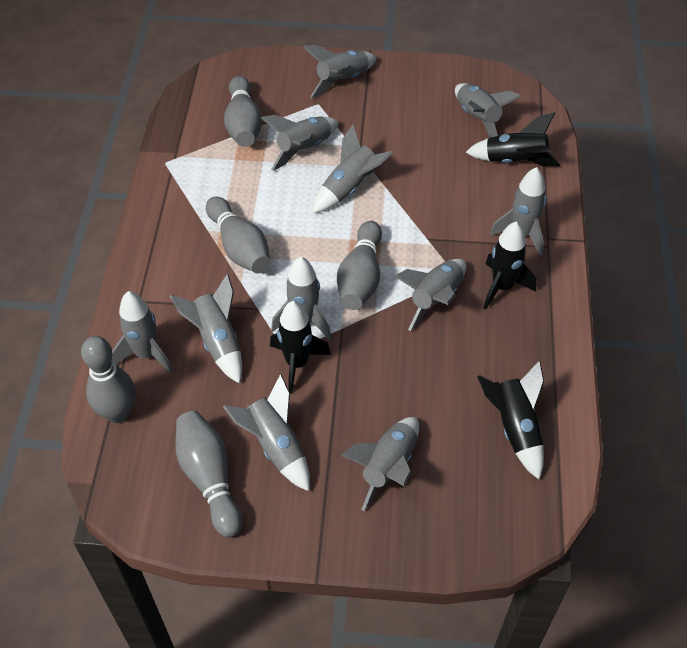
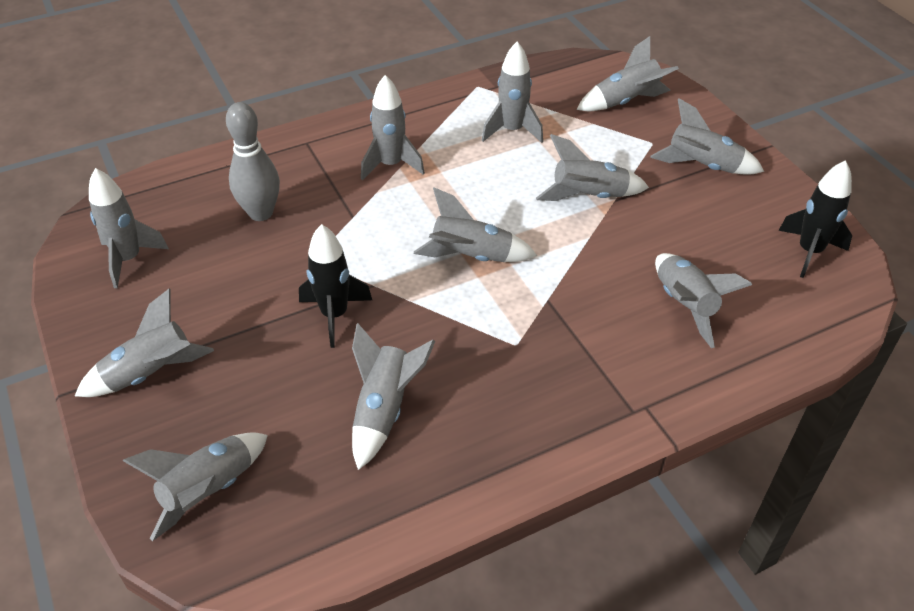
black rocket: [270,301,331,394] [466,112,561,166] [477,361,544,479] [484,221,537,309] = 4 -> [299,224,372,348] [779,160,852,278] = 2
grey bowling pin: [81,336,136,423] [176,411,242,537] [206,197,271,273] [224,76,263,147] [337,221,382,310] = 5 -> [226,102,280,221] = 1

